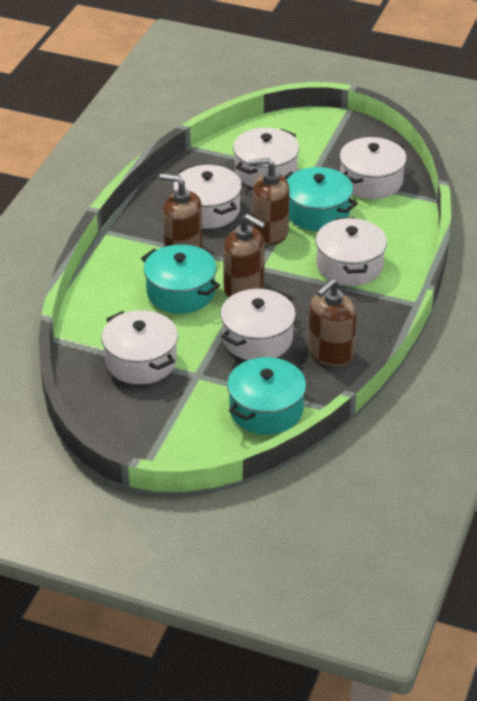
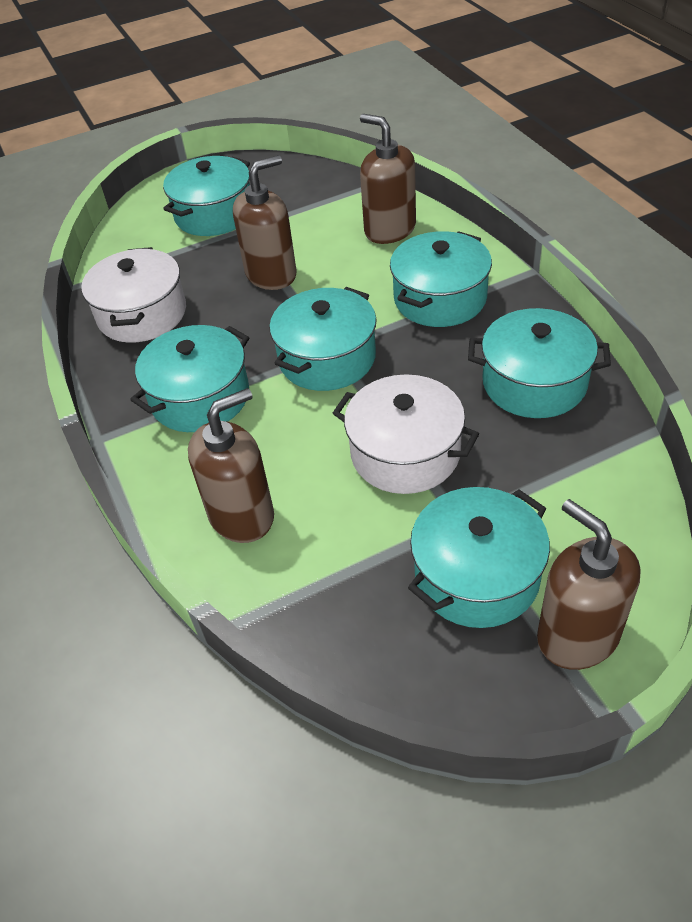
turquoise pot: [141,244,220,314] [227,357,306,435] [284,167,358,231] = 3 -> [130,325,249,432] [163,156,250,236] [269,287,377,391] [390,231,492,327] [408,487,550,628] [468,308,611,418] = 6
white pot: [101,310,178,384] [173,165,242,229] [220,289,296,360] [233,128,300,187] [316,217,387,286] [339,137,407,199] = 6 -> [81,247,186,343] [333,374,479,494] = 2

